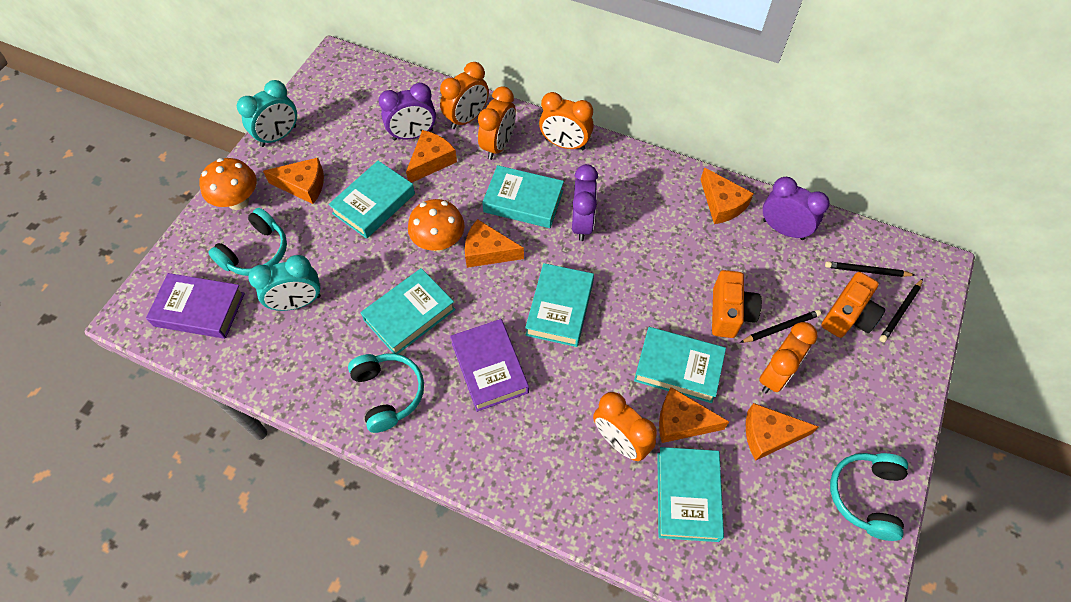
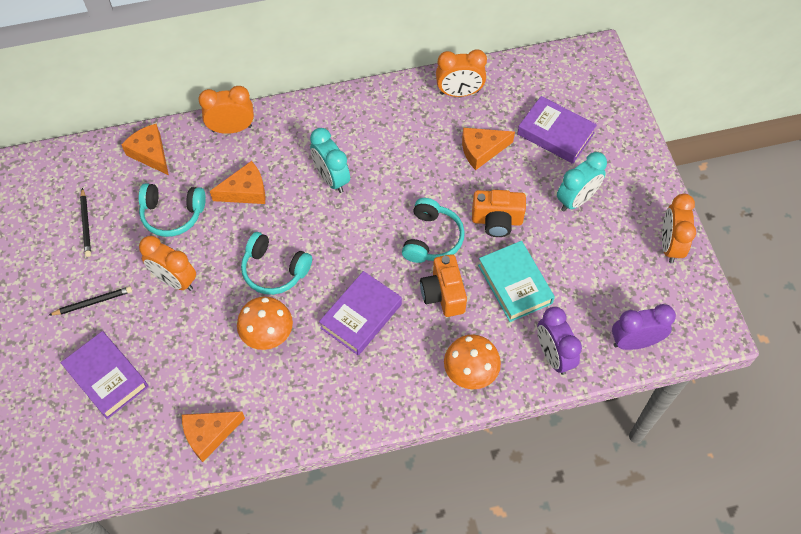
black pencil: [740,310,821,343] [825,261,915,277] [879,279,923,342] = 3 -> [49,286,132,315] [80,188,91,257] = 2
orange cheese: [263,158,324,204] [406,130,457,183] [465,219,524,268] [659,387,729,443] [700,168,754,224] [746,403,818,461] = 6 -> [122,124,169,175] [182,411,245,462] [210,161,266,204] [462,128,515,170] = 4
orange clock: [440,62,489,129] [478,86,516,160] [539,92,593,150] [593,392,657,461] [759,322,817,393] = 5 -> [139,236,196,291] [198,86,254,134] [436,50,487,97] [662,194,696,263] = 4
purple book: [146,273,245,339] [450,319,529,412] = 2 -> [61,331,149,419] [319,271,402,356] [517,96,597,164] = 3
purple clock: [379,83,436,140] [572,164,598,241] [763,177,830,240] = 3 -> [537,307,582,375] [612,304,676,350] = 2
turquoise book: [328,161,415,239] [360,268,456,354] [482,165,564,228] [525,263,594,347] [634,327,726,403] [657,447,724,542] = 6 -> [478,241,555,322] = 1

